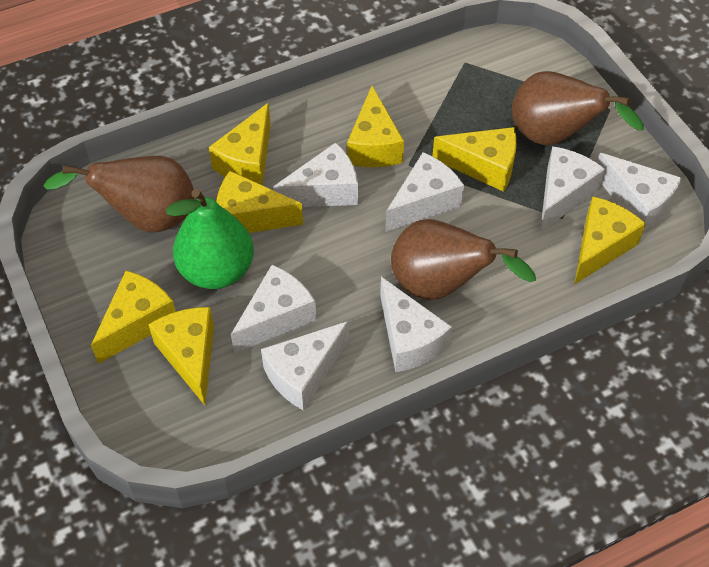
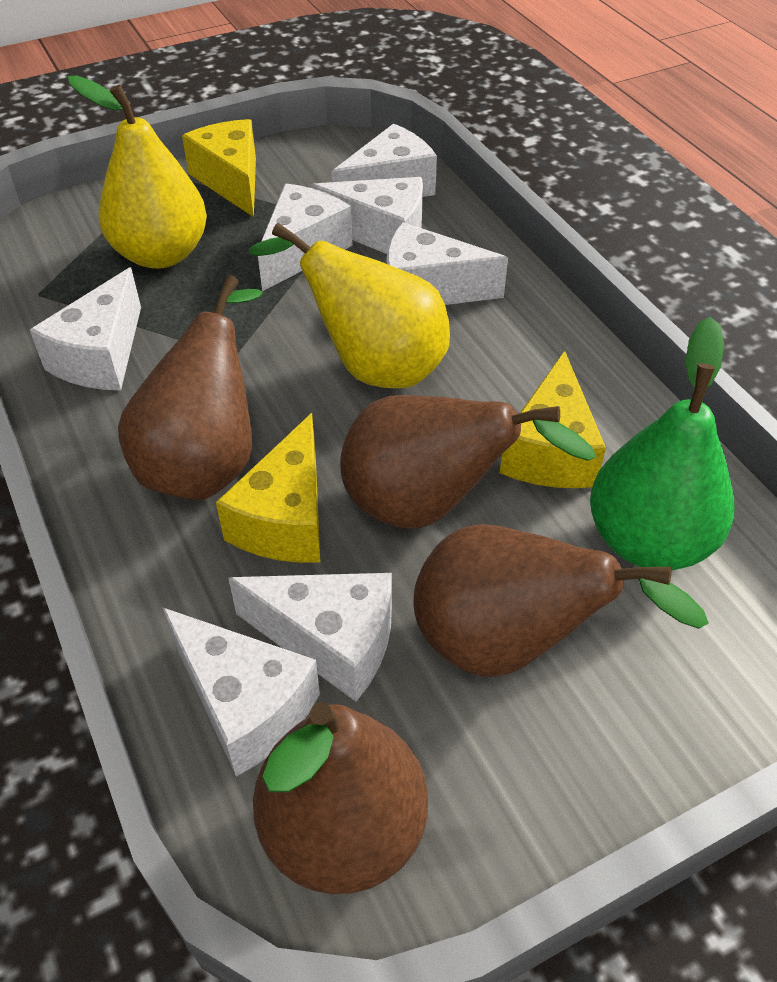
brown pear: [44,156,194,233] [391,219,536,300] [512,71,644,146] = 3 -> [118,275,263,500] [253,702,428,894] [340,395,596,529] [414,524,709,677] = 4
yellow cheese: [91,270,176,364] [148,307,214,405] [209,103,271,186] [216,171,303,233] [347,86,404,167] [433,127,517,192] [574,197,646,285] = 7 -> [182,119,256,217] [216,413,320,563] [500,351,606,488] = 3
yellow pear: none = 0 -> [68,75,207,269] [249,223,450,389] = 2

